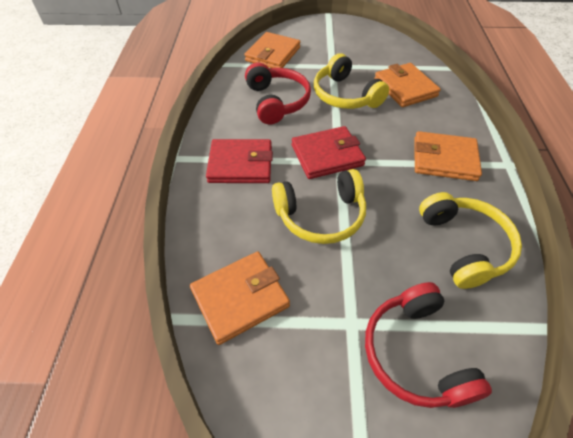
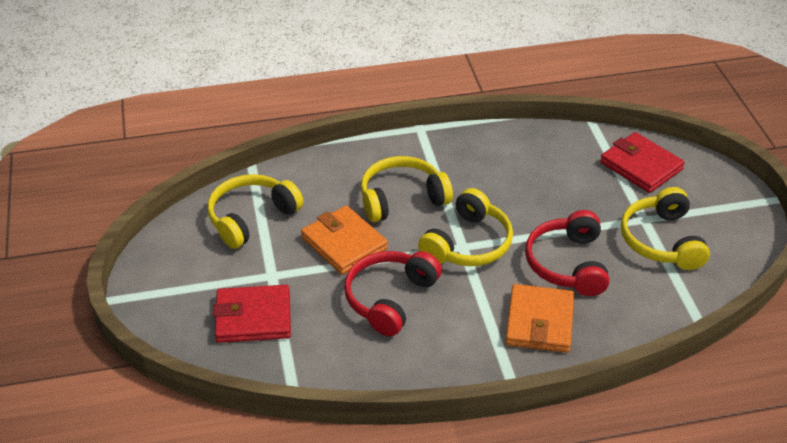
orange wallet: [190,252,290,345] [244,32,300,68] [374,63,441,107] [414,131,482,181] = 4 -> [301,205,388,275] [506,284,574,353] = 2
yellow headphones: [272,169,366,244] [314,53,389,109] [419,192,522,289] = 3 -> [208,174,303,249] [361,156,453,222] [418,188,513,266] [621,187,710,270] = 4

